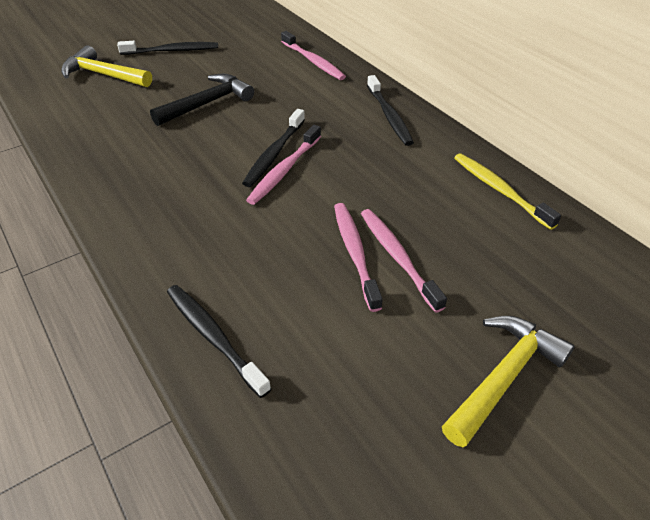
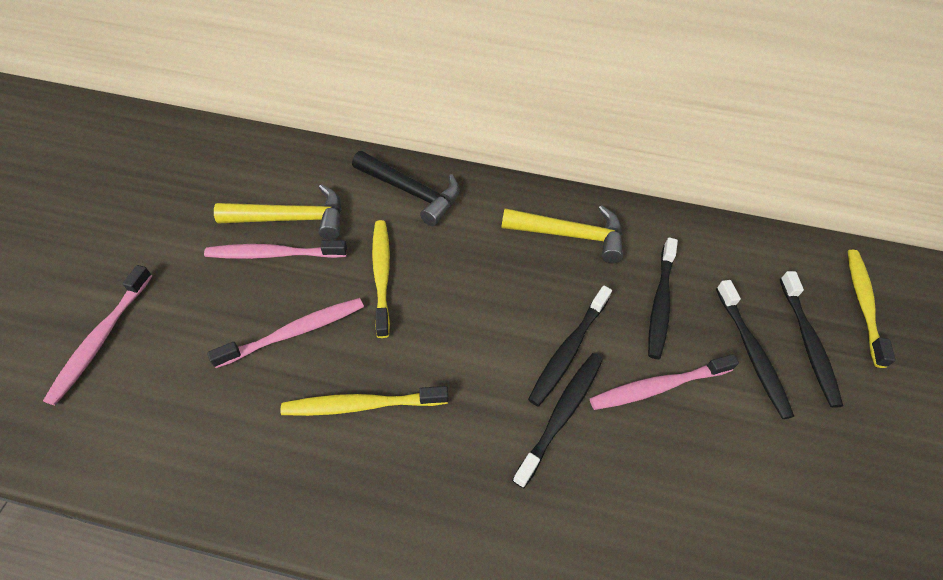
black toothbrush: [117,41,218,55] [167,285,271,398] [242,109,305,187] [367,75,414,146] = 4 -> [512,353,603,488] [528,285,612,406] [648,237,678,359] [716,280,794,419] [780,271,843,408] = 5
yellow toothbrush: [454,153,561,230] = 1 -> [281,386,448,416] [372,220,390,338] [848,250,896,368] = 3

